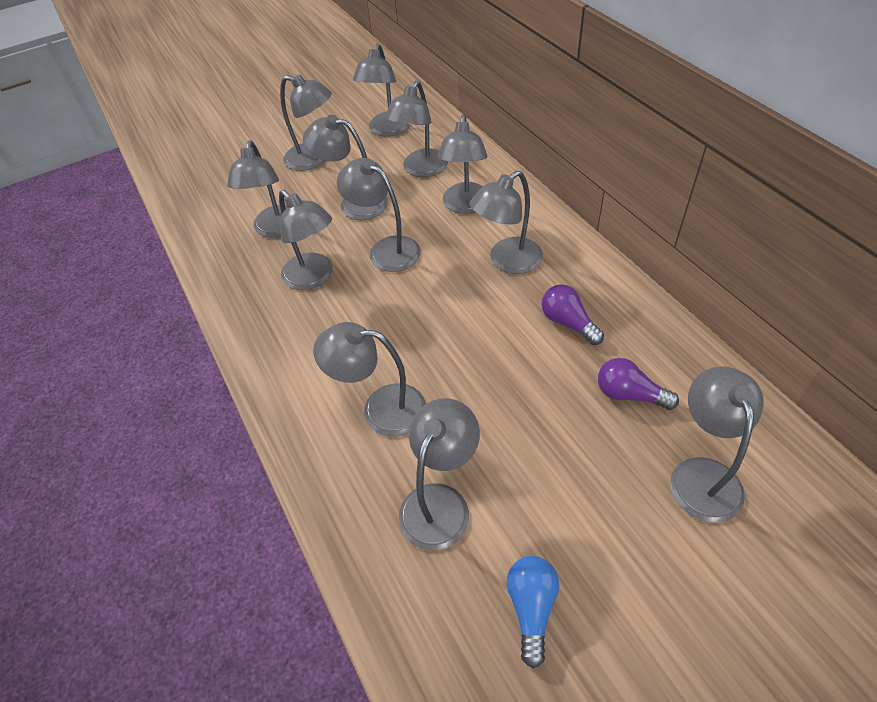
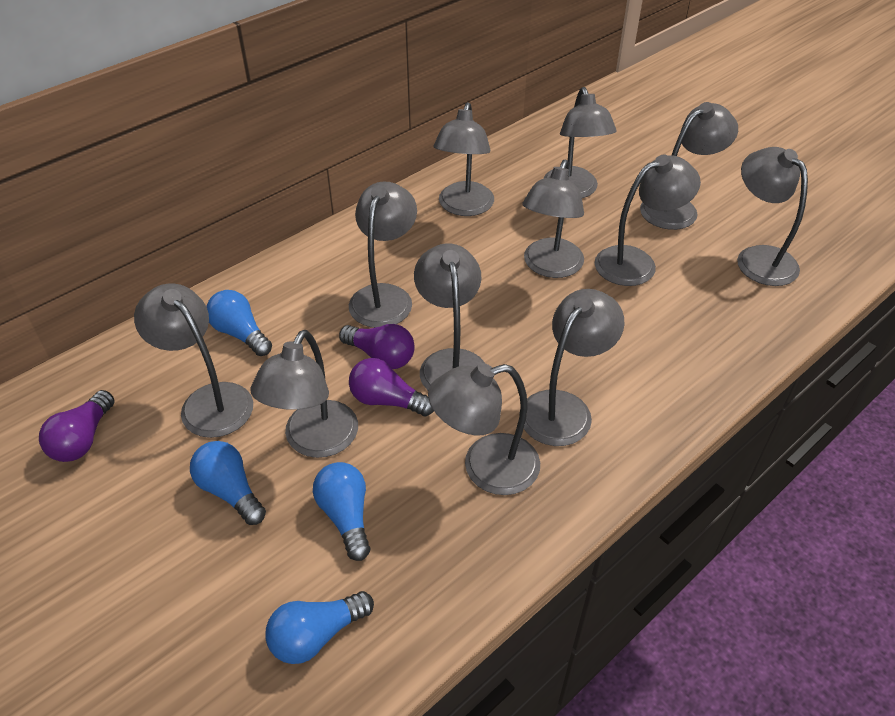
blue light bulb: [507,556,559,668] = 1 -> [190,441,266,525] [206,290,272,356] [265,591,374,664] [313,462,370,561] = 4
purple light bulb: [542,284,604,345] [598,358,679,410] = 2 -> [39,390,114,462] [339,324,415,369] [349,358,434,416] = 3

